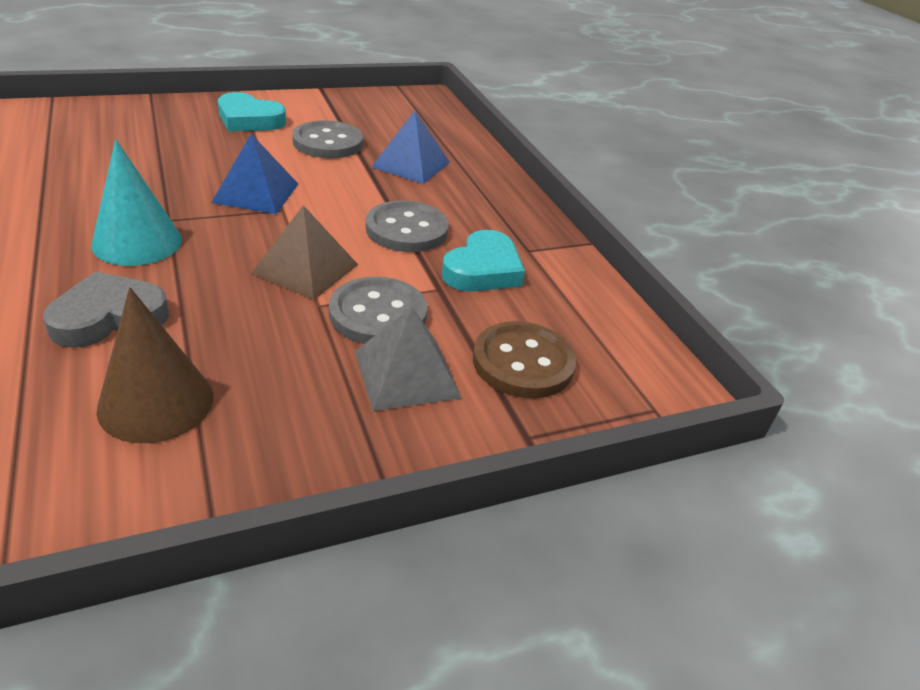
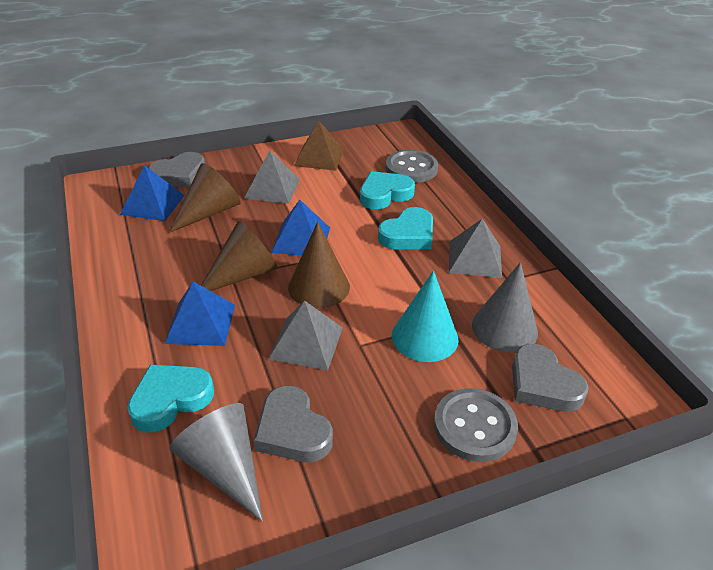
blue pyramid: [211,134,298,214] [371,111,450,184] = 2 -> [120,165,185,221] [165,282,235,346] [271,200,330,256] = 3
brown button: [473,321,576,398] = 1 -> none = 0
brown cone: [97,287,213,443] = 1 -> [169,163,240,233] [201,221,278,291] [288,222,350,308] = 3
grey button: [292,120,363,158] [329,277,427,344] [366,200,449,252] = 3 -> [386,150,438,183] [434,388,518,462] = 2
grey cone: none = 0 -> [169,403,263,522] [472,262,538,352] = 2
grey heart: [43,271,169,348] = 1 -> [148,152,205,188] [254,386,333,462] [512,344,589,412] = 3
grey pyramid: [355,307,461,411] = 1 -> [244,150,300,204] [269,301,343,371] [449,219,502,278] = 3
turquoise heart: [218,92,286,132] [442,230,525,292] = 2 -> [127,365,214,433] [360,171,415,209] [378,207,433,249] = 3

